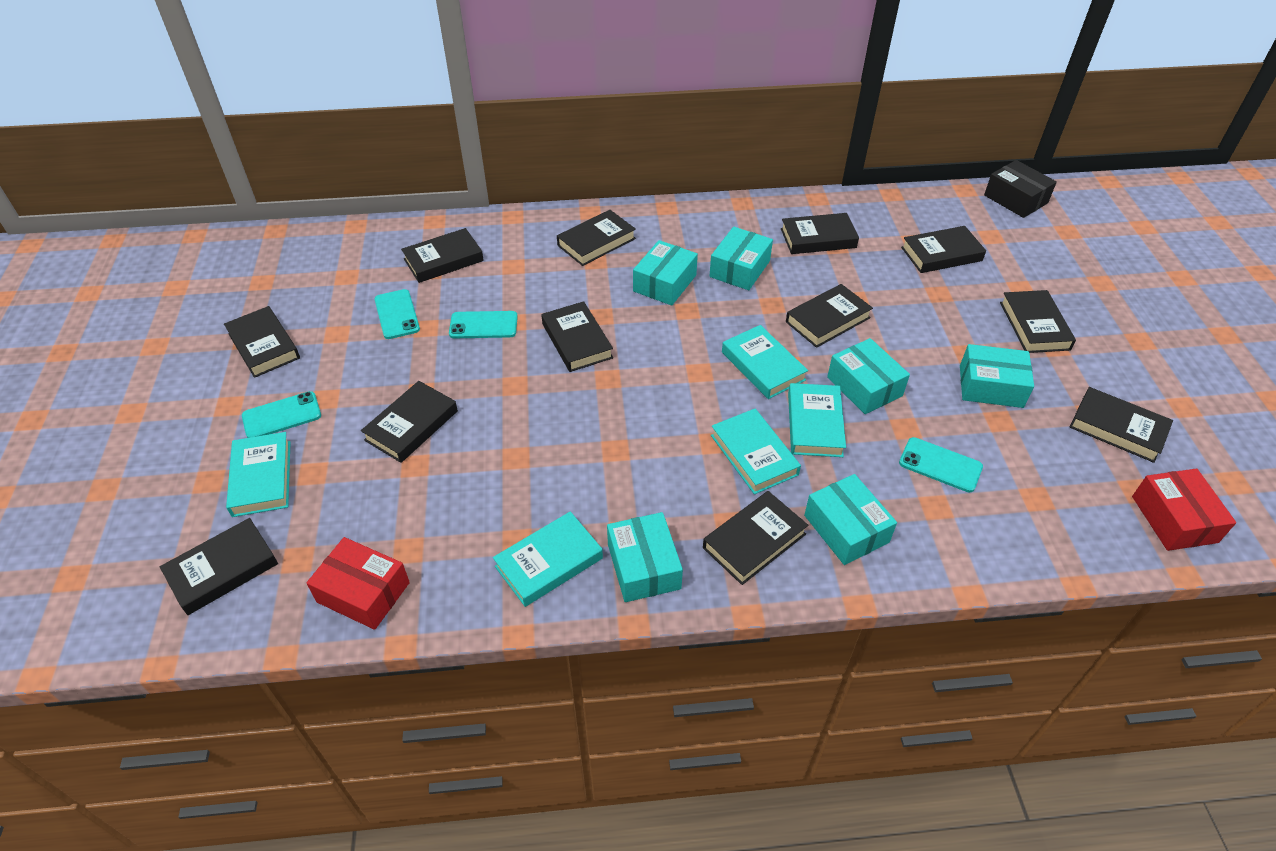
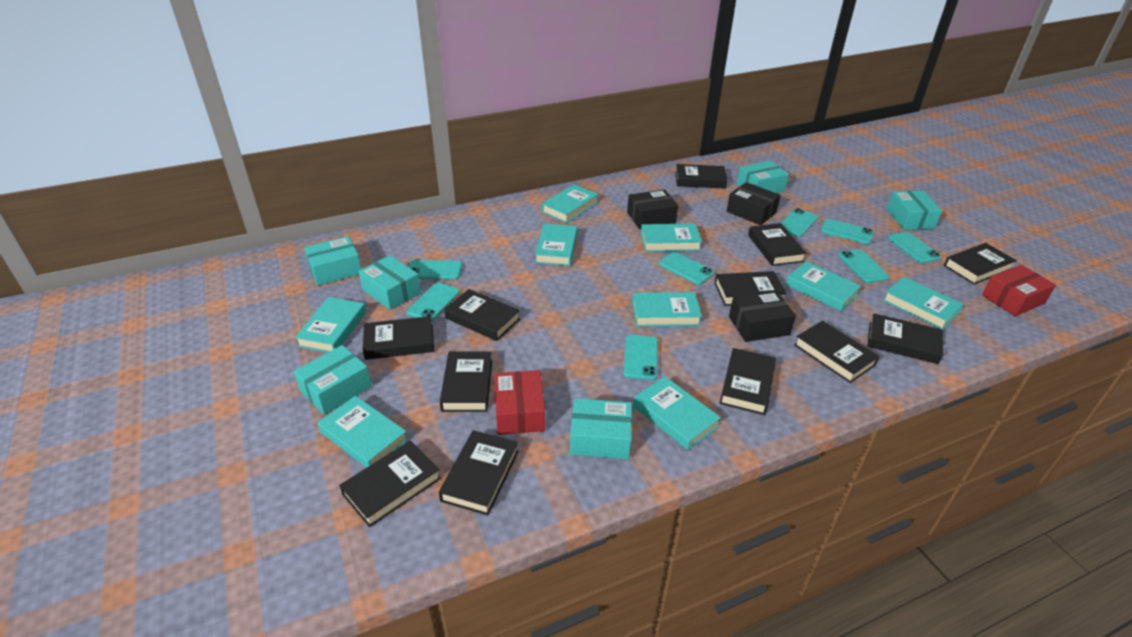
black box: [984,160,1057,218] = 1 -> [627,189,678,229] [727,182,781,225] [729,291,796,342] = 3
turquoise book: [226,432,291,517] [493,511,603,607] [711,409,801,494] [722,325,808,399] [788,383,846,457] = 5 -> [295,297,366,352] [317,396,408,468] [535,224,577,266] [542,184,599,223] [632,292,702,326] [633,376,721,450] [641,224,702,252] [786,261,861,311] [883,277,964,330] = 9
turquoise phone: [242,391,321,438] [374,289,420,339] [449,311,518,338] [899,437,983,492] = 4 -> [407,282,460,321] [409,260,462,280] [623,335,658,380] [658,252,714,285] [781,208,818,237] [821,219,874,244] [838,249,889,283] [888,232,941,264] = 8

